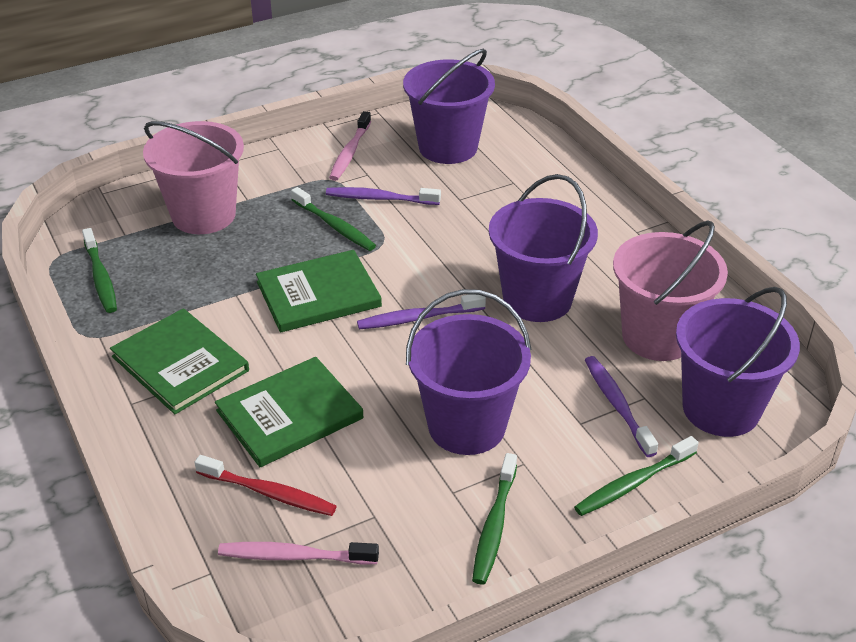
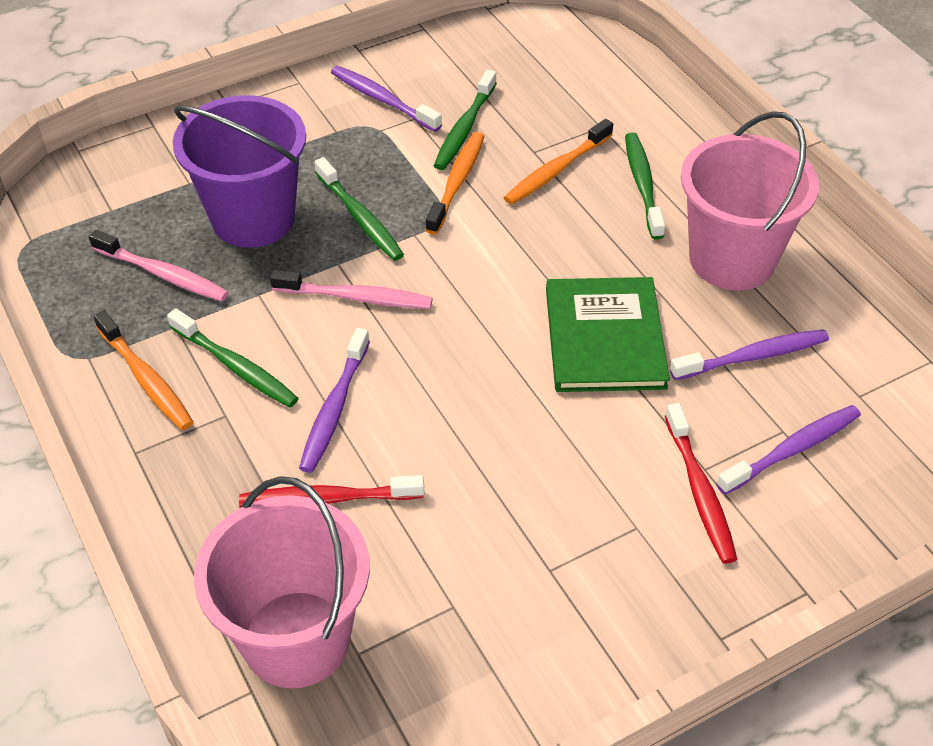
green book: [110,309,249,414] [215,357,363,467] [256,250,382,333] = 3 -> [546,277,670,392] = 1
orange toothbrush: none = 0 -> [94,311,193,430] [426,132,485,235] [503,119,613,205] = 3
purple bucket: [403,49,495,164] [406,289,532,455] [489,174,598,322] [676,287,800,437] = 4 -> [173,95,306,248] = 1
purple toothbrush: [326,187,441,205] [357,294,486,329] [585,356,658,457] = 3 -> [299,328,370,473] [331,66,442,132] [670,329,829,380] [716,405,861,495] = 4
red toothbrush: [195,455,337,516] = 1 -> [239,475,424,508] [665,403,737,564] = 2

